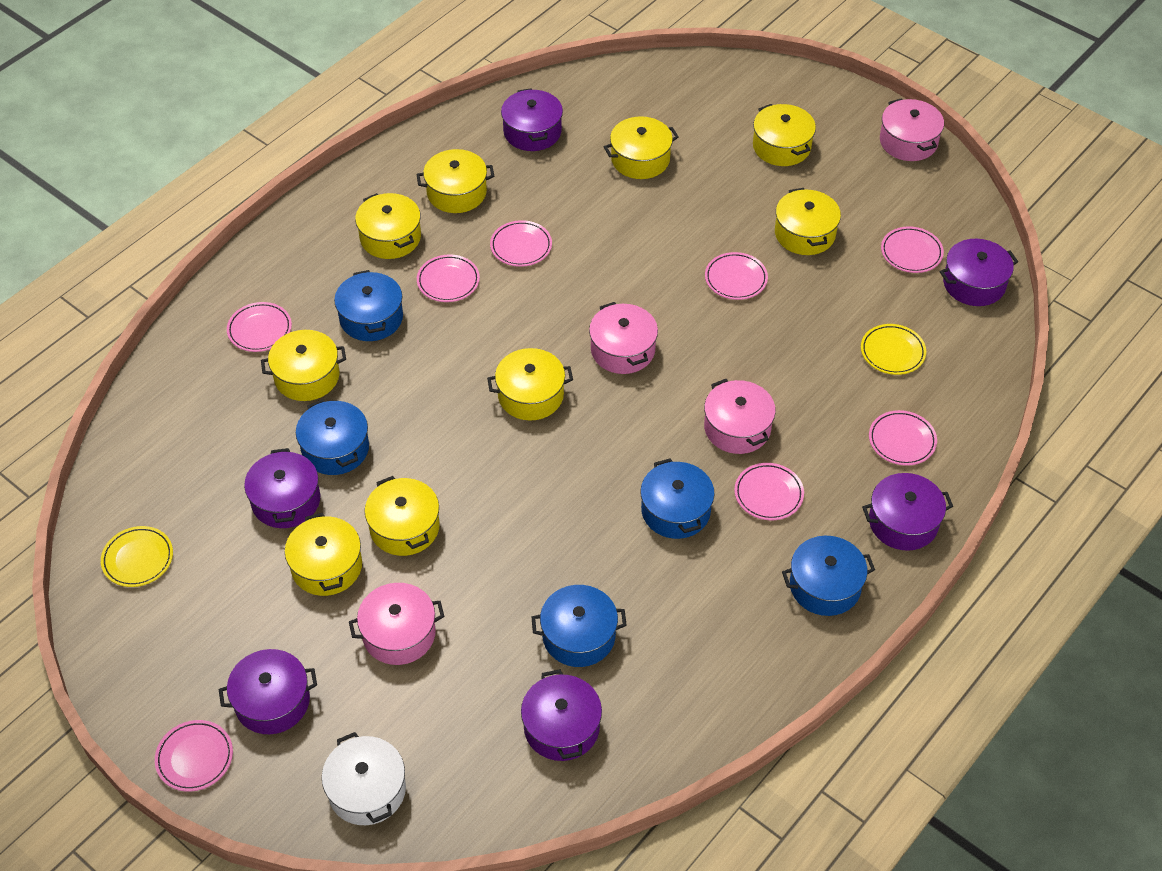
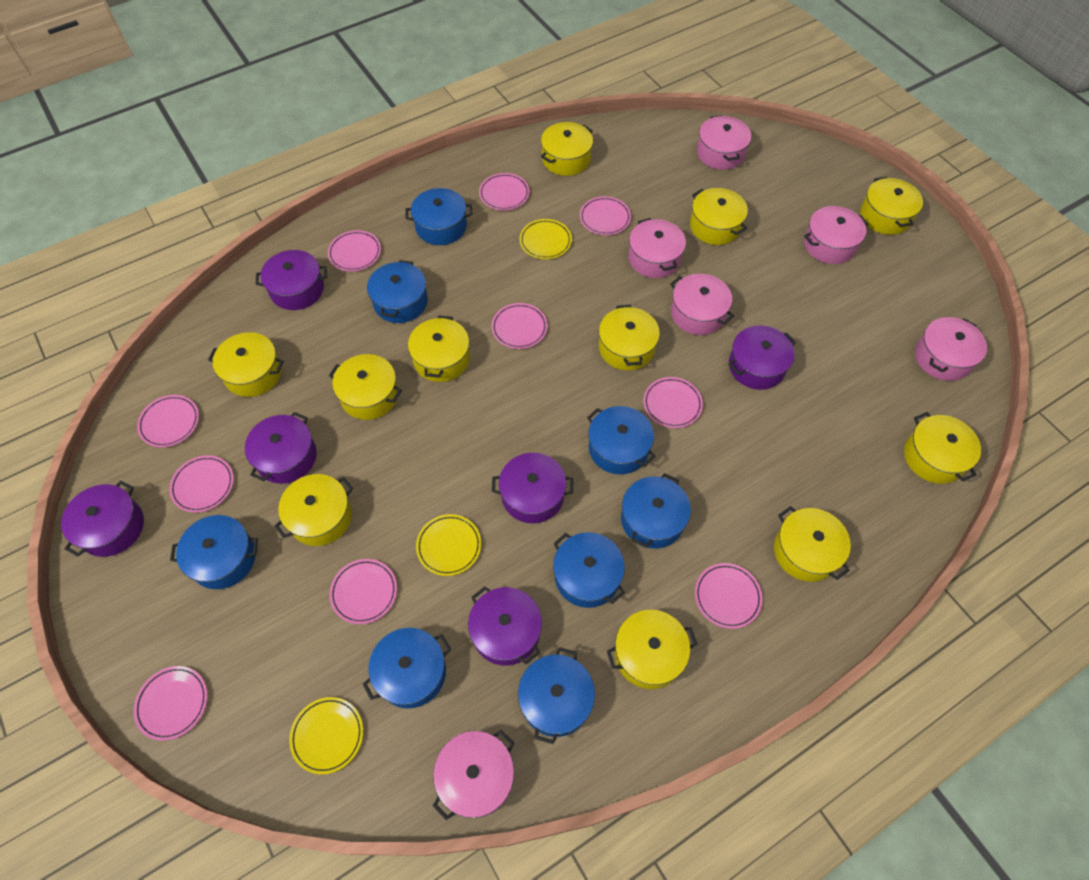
blue pot: [296,399,369,475] [334,270,403,341] [532,585,627,667] [640,458,715,539] [782,536,875,616] = 5 -> [170,515,258,589] [363,628,451,708] [367,260,428,323] [406,188,472,245] [518,647,595,744] [553,532,625,608] [587,406,656,475] [621,473,691,549] = 8
pink plate: [155,720,233,791] [227,302,292,352] [417,254,480,302] [490,220,552,267] [705,252,768,300] [734,463,804,520] [869,410,937,466] [881,227,944,273] = 8 -> [134,666,208,741] [137,395,199,447] [169,455,234,513] [328,230,381,271] [329,559,397,624] [479,173,530,211] [491,303,548,349] [580,196,631,235] [643,377,703,428] [695,563,763,629] = 10
pink pot: [349,583,444,665] [589,302,658,374] [704,379,776,454] [880,98,944,161] = 4 -> [433,730,514,820] [628,218,686,278] [670,274,734,335] [697,115,751,170] [804,206,869,264] [915,317,987,381] = 6
white pot: [322,732,406,825] = 1 -> none = 0
yellow plate: [101,526,173,587] [861,324,926,375] = 2 -> [289,697,363,774] [416,514,481,576] [519,219,572,259] = 3
yellow pot: [261,330,346,401] [285,513,362,596] [355,193,421,259] [365,476,440,556] [416,149,494,213] [487,348,573,421] [604,116,679,179] [753,104,816,166] [775,188,841,255] = 9 -> [208,332,284,397] [275,474,353,546] [329,354,402,420] [408,315,470,382] [541,122,593,176] [599,305,660,370] [607,610,697,689] [690,188,748,245] [774,506,851,582] [860,177,923,235] [904,412,981,484] = 11

